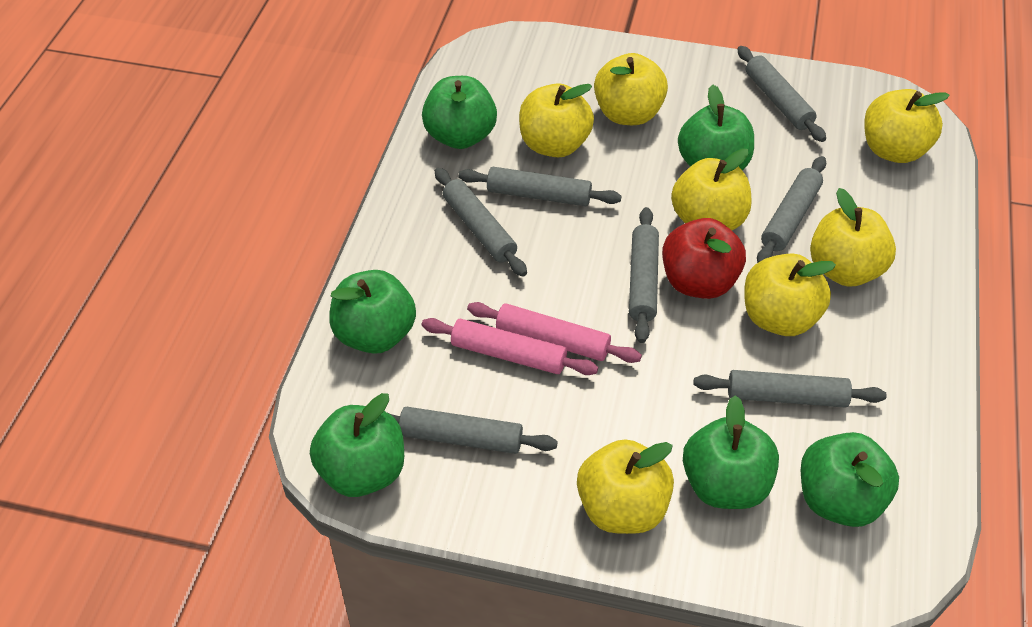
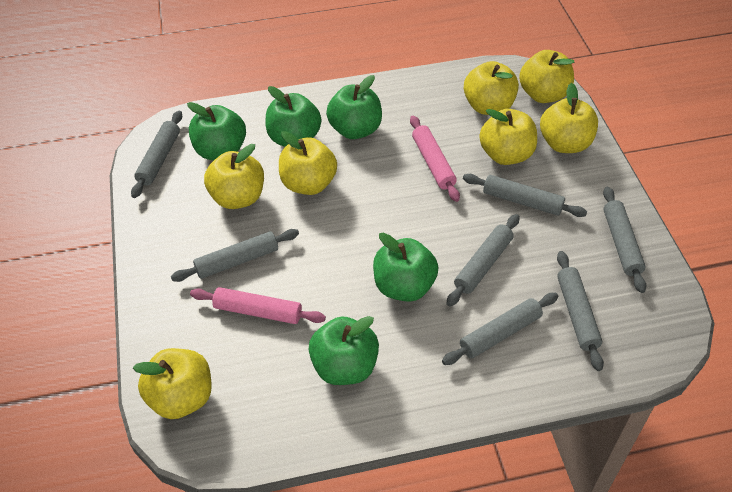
green apple: [310,393,404,497] [329,270,416,354] [422,76,497,149] [678,84,754,170] [683,395,779,509] [801,432,899,527] = 6 -> [187,102,246,160] [265,86,321,147] [309,316,379,385] [326,75,382,139] [373,232,438,302] = 5
red apple: [662,218,746,299] = 1 -> none = 0

